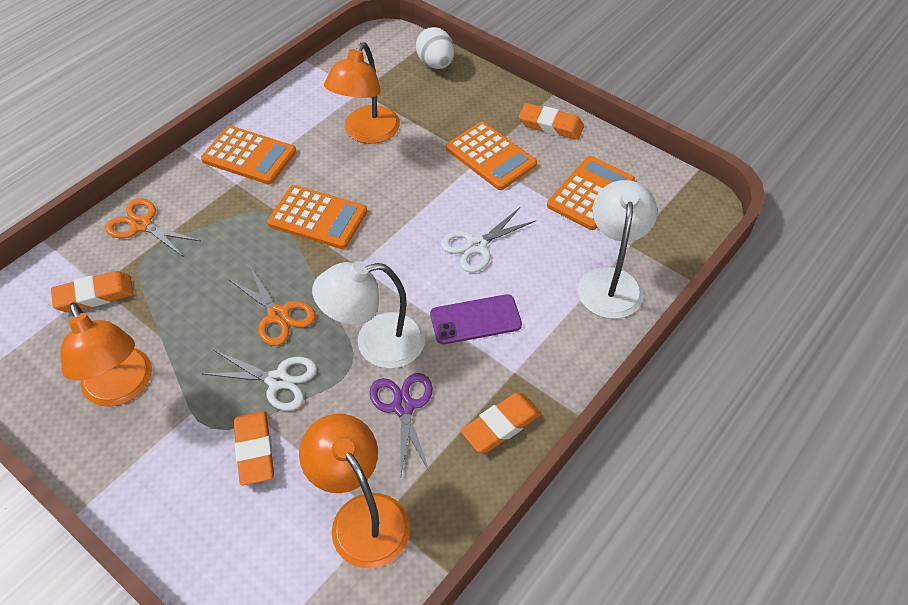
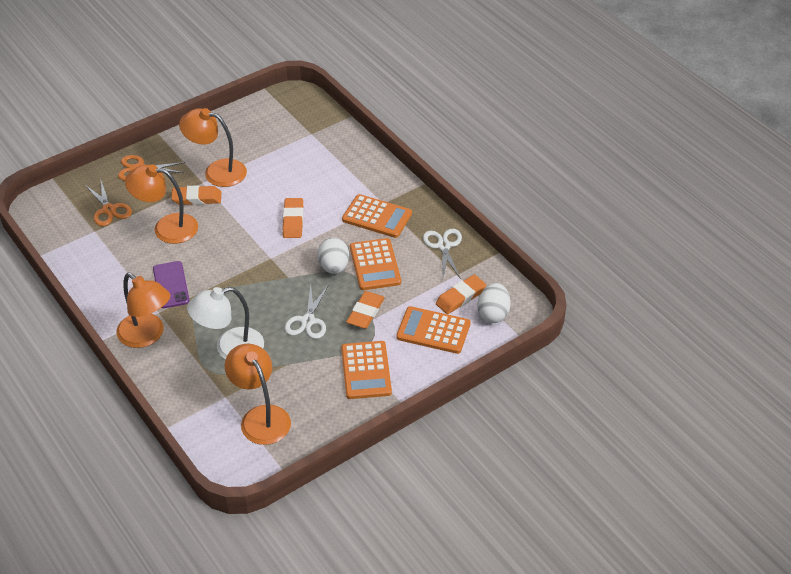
orange lamp: [60,302,152,407] [299,414,410,568] [324,42,400,144] = 3 -> [116,273,170,348] [125,164,198,244] [179,108,247,187] [225,344,291,445] = 4
purple scissors: [369,373,433,479] = 1 -> none = 0
white egg: [416,27,454,69] = 1 -> [317,237,349,274] [477,283,511,323] = 2
white lamp: [312,261,425,369] [578,180,657,319] = 2 -> [187,287,264,360] = 1

